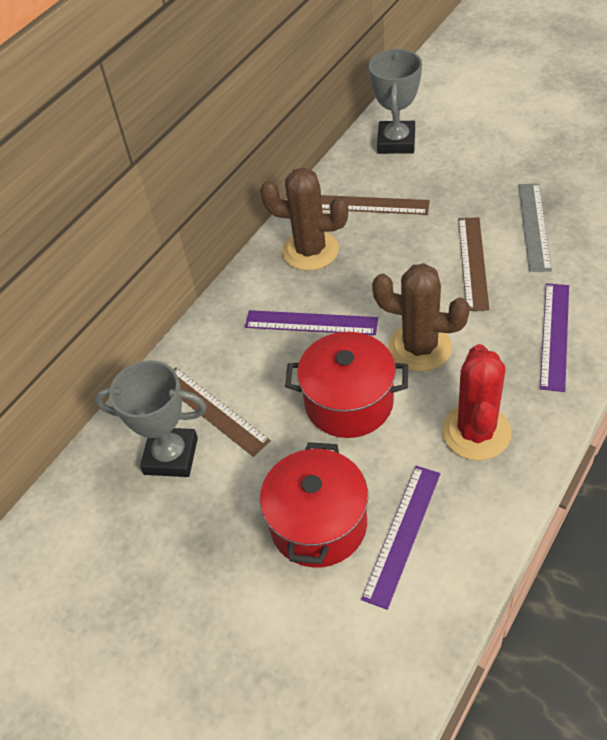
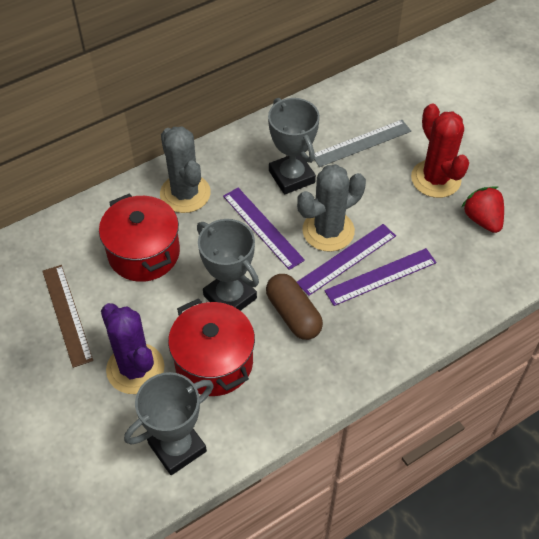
brown cactus: [260,167,348,271] [372,263,470,372] = 2 -> none = 0
brown capsule: none = 0 -> [266,274,323,340] = 1
brown ruler: [173,367,271,457] [321,195,430,215] [458,217,489,311] = 3 -> [42,265,93,368] = 1
grey cactus: none = 0 -> [160,126,211,213] [297,164,366,252] = 2
grey trophy: [94,360,207,477] [369,49,422,154] = 2 -> [124,372,214,475] [197,219,259,311] [268,98,320,195] = 3
purple cactus: none = 0 -> [101,303,164,394] = 1
red strawberry: none = 0 -> [462,186,504,233] = 1

